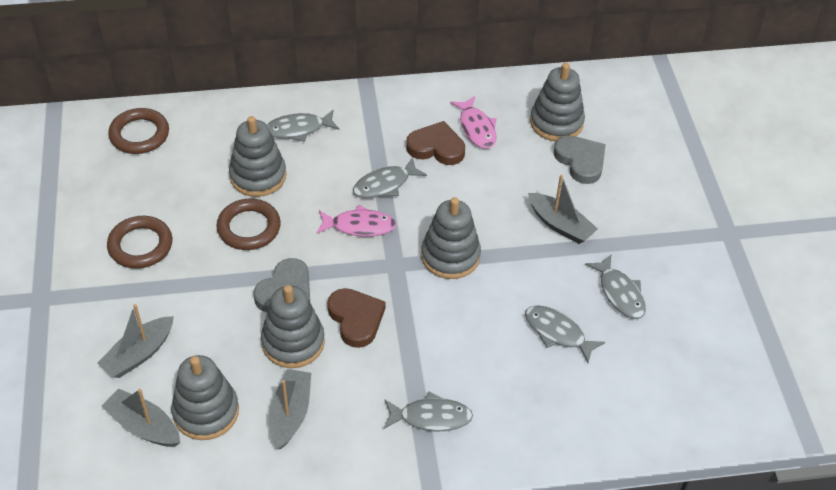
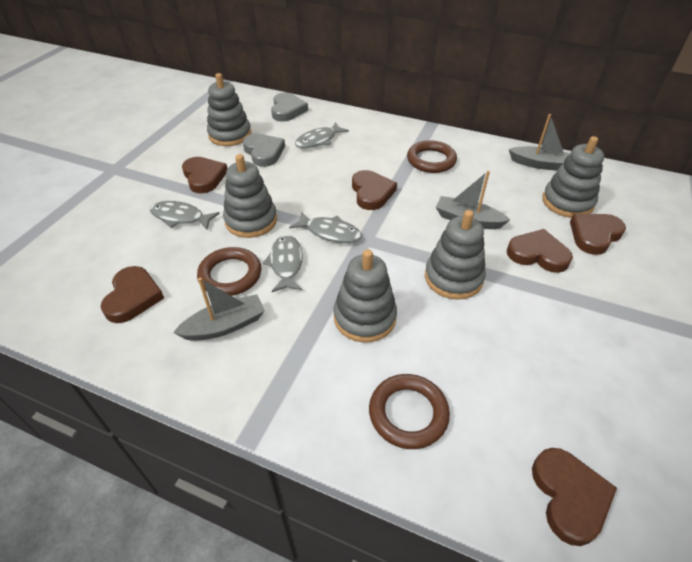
brown heart: [327,288,385,348] [406,121,465,165] = 2 -> [101,266,164,323] [182,157,228,193] [352,170,397,210] [507,229,573,273] [532,448,617,546] [570,214,626,255] = 6
grey boat: [97,304,174,378] [101,388,180,447] [269,369,311,449] [528,175,598,244] = 4 -> [173,278,265,341] [436,171,510,229] [509,114,571,171] = 3
grey fish: [267,110,339,142] [353,157,427,198] [384,392,473,432] [525,305,605,363] [585,255,646,319] = 5 -> [150,201,220,229] [263,235,303,292] [289,212,362,243] [295,122,349,148] = 4
pink fish: [316,205,396,237] [450,96,497,149] = 2 -> none = 0

